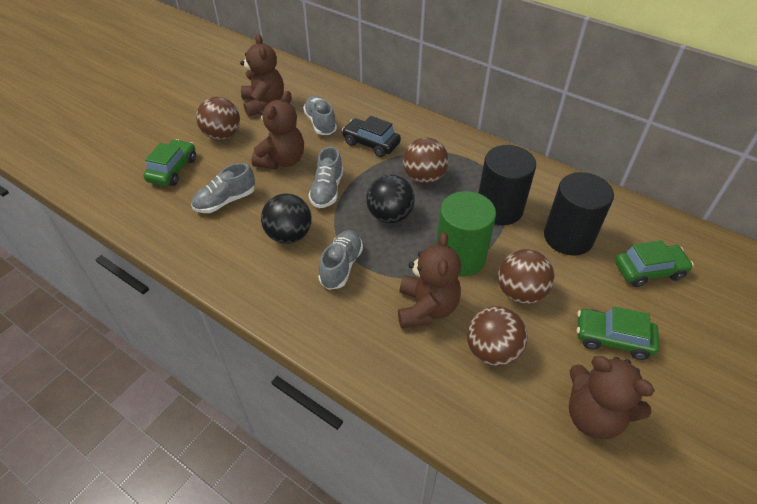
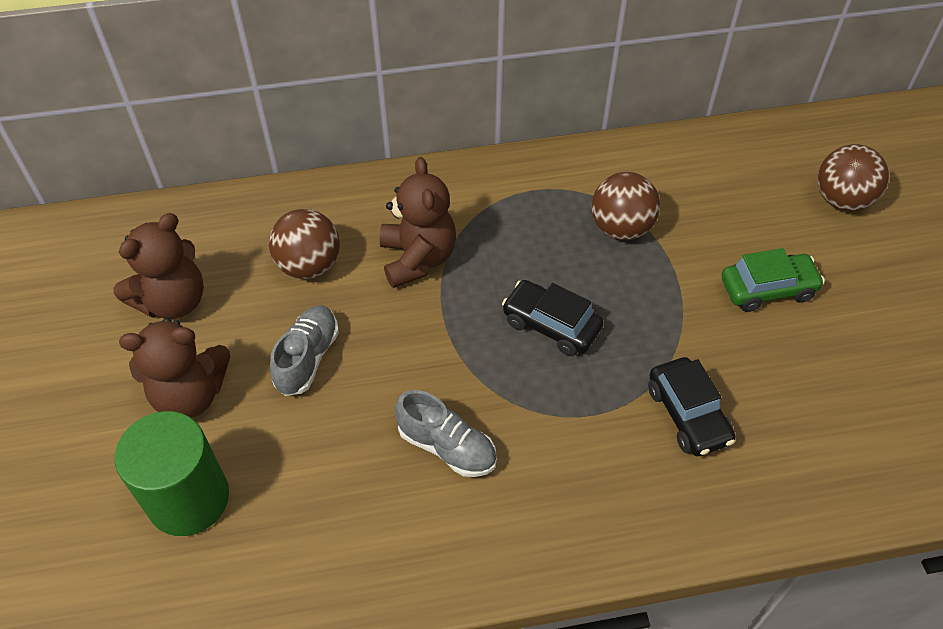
black ball: [261,193,312,244] [366,175,415,223] = 2 -> none = 0
black car: [342,116,401,157] = 1 -> [502,280,604,356] [648,357,735,456] = 2
black cylinder: [479,145,536,225] [544,172,614,256] = 2 -> none = 0
brown ball: [196,97,240,140] [403,137,449,184] [467,306,528,366] [498,249,554,304] = 4 -> [269,209,340,279] [592,172,660,240] [817,144,889,211] = 3
brown teddy bear: [240,34,284,117] [251,91,304,169] [398,232,461,329] [569,356,655,439] = 4 -> [114,213,204,319] [119,318,231,418] [380,157,456,288] = 3
green car: [144,139,196,186] [577,306,659,360] [615,240,694,287] = 3 -> [721,248,825,312] = 1
grey shoe: [192,163,255,213] [303,96,337,135] [308,146,343,208] [318,230,363,290] = 4 -> [270,305,339,396] [395,390,497,477] = 2

